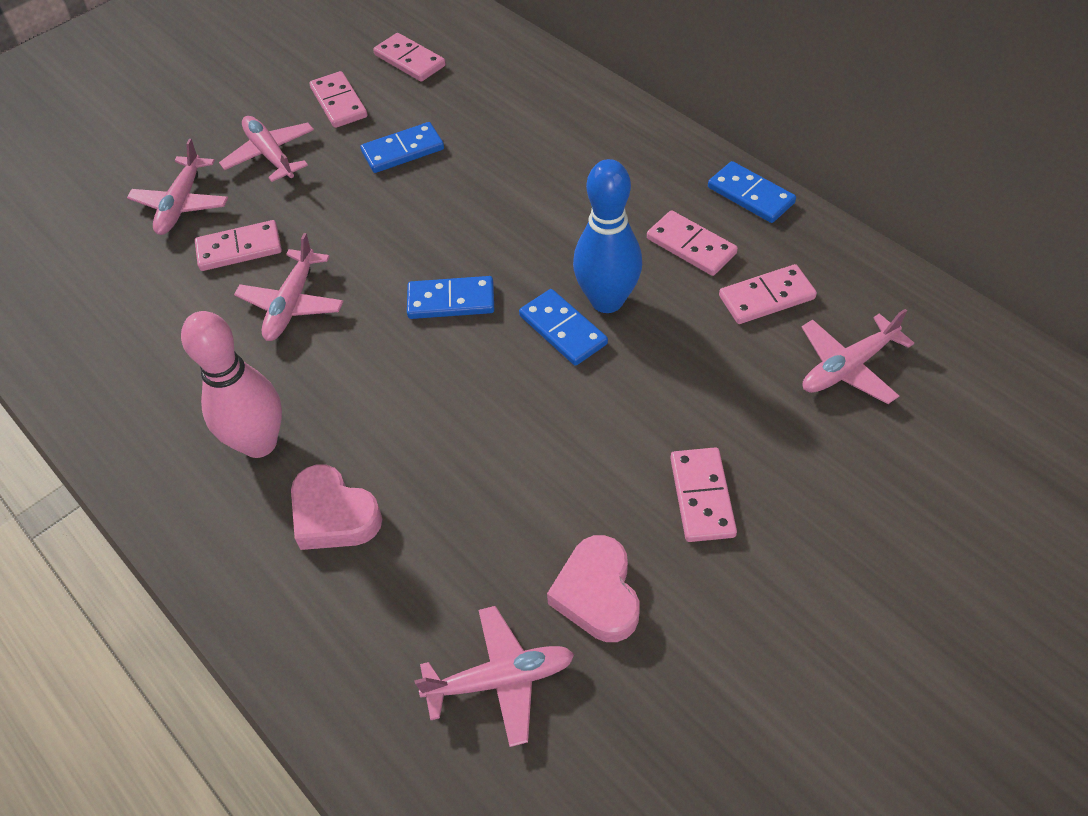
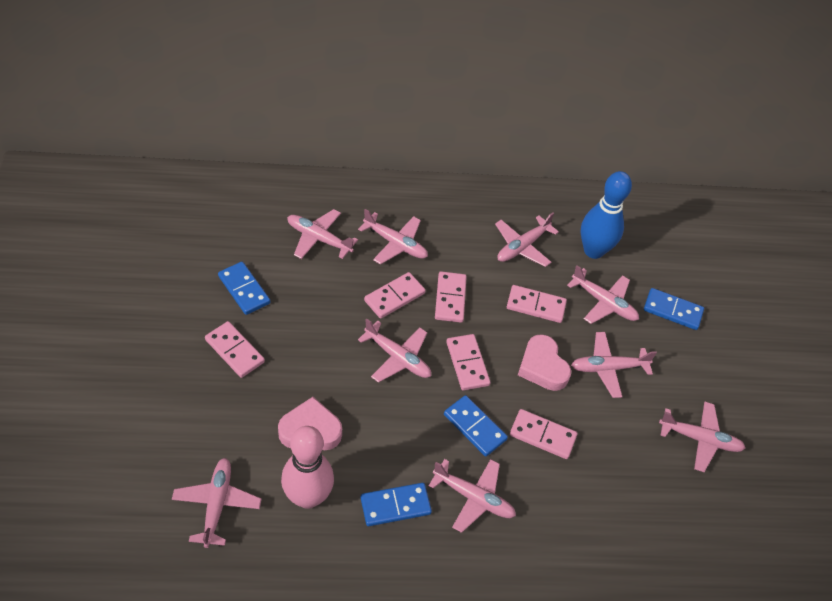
pink plane: [127,139,228,235] [219,116,314,182] [234,233,344,341] [414,606,574,747] [802,309,914,404] = 5 -> [172,458,262,548] [287,209,358,259] [358,209,428,265] [358,319,431,383] [429,459,516,533] [495,212,559,267] [567,265,639,324] [571,332,657,398] [659,402,745,472] = 9

